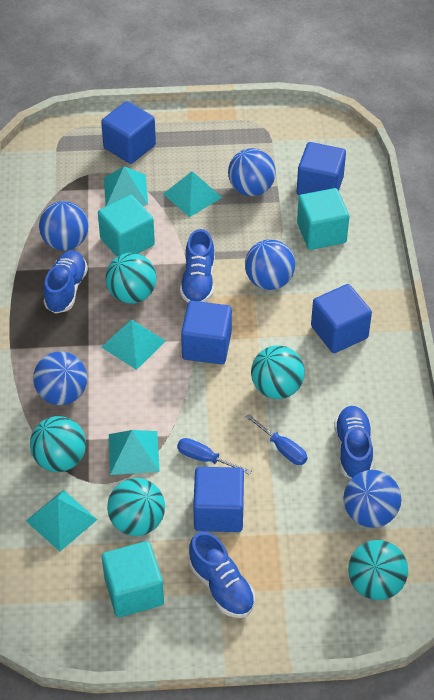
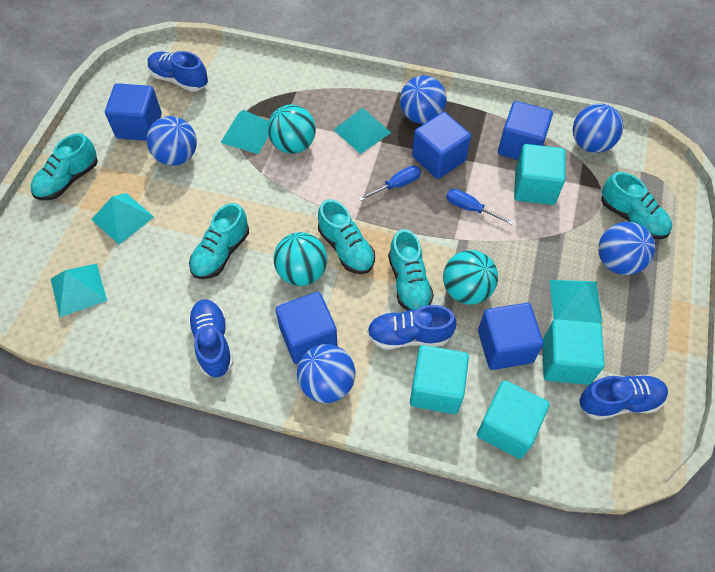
turquoise ball: [30,416,86,472] [106,253,157,304] [107,478,165,536] [251,345,305,399] [348,540,408,600] = 5 -> [267,105,316,154] [273,232,327,286] [443,250,498,305] = 3
turquoise cube: [98,195,155,257] [102,541,164,617] [297,188,349,250] = 3 -> [410,345,469,414] [477,380,550,459] [514,144,565,205] [543,319,605,385] = 4
turquoise shoe: none = 0 -> [31,133,98,200] [189,203,249,279] [318,199,375,274] [388,229,434,311] [601,172,672,239] = 5

